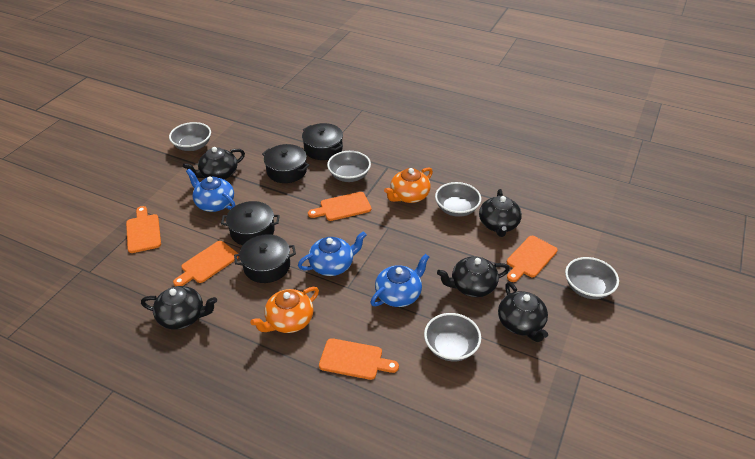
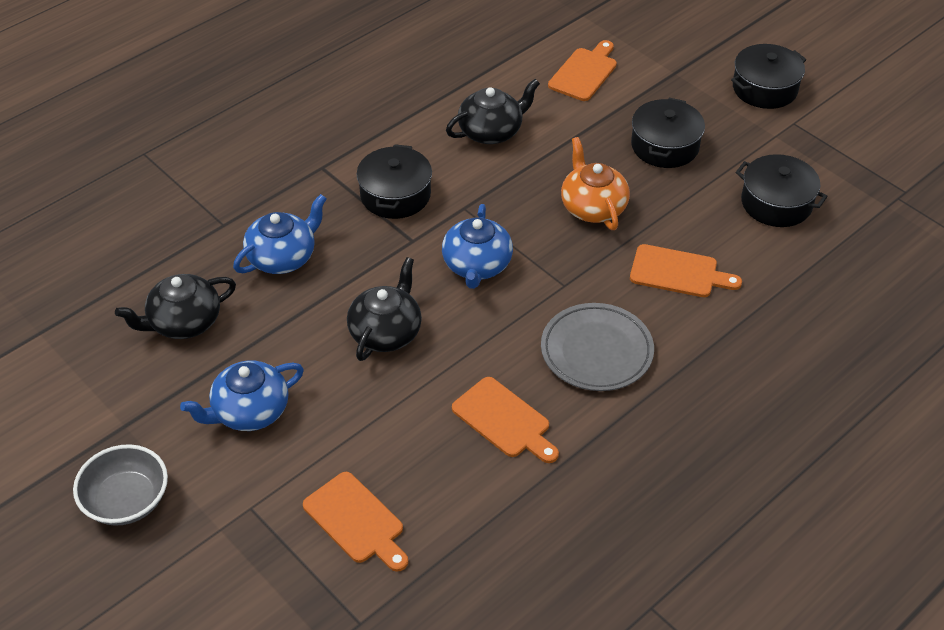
black teapot: [141,286,217,330] [183,147,245,180] [437,256,510,297] [479,189,522,237] [498,282,548,342] = 5 -> [115,274,236,339] [347,257,422,361] [446,79,540,144] = 3
grey bowl: [169,122,211,151] [327,151,371,182] [424,313,481,361] [435,182,481,217] [565,257,619,299] = 5 -> [73,444,168,526] = 1
grey plate: none = 0 -> [541,303,654,391] = 1
orange cutting board: [126,206,161,253] [173,241,239,286] [308,192,371,221] [319,338,399,380] [507,236,557,282] = 5 -> [303,472,408,572] [452,377,559,463] [548,40,617,101] [630,244,742,297] = 4
orange teapot: [250,287,319,333] [384,167,433,203] = 2 -> [561,137,630,230] = 1

